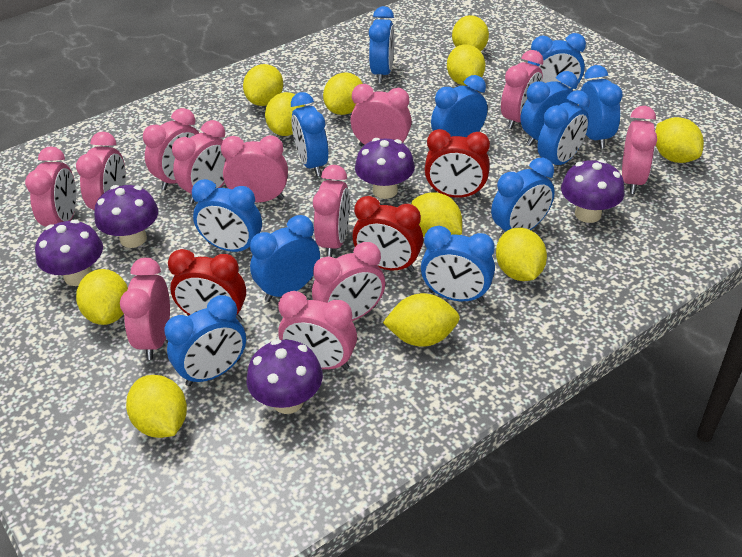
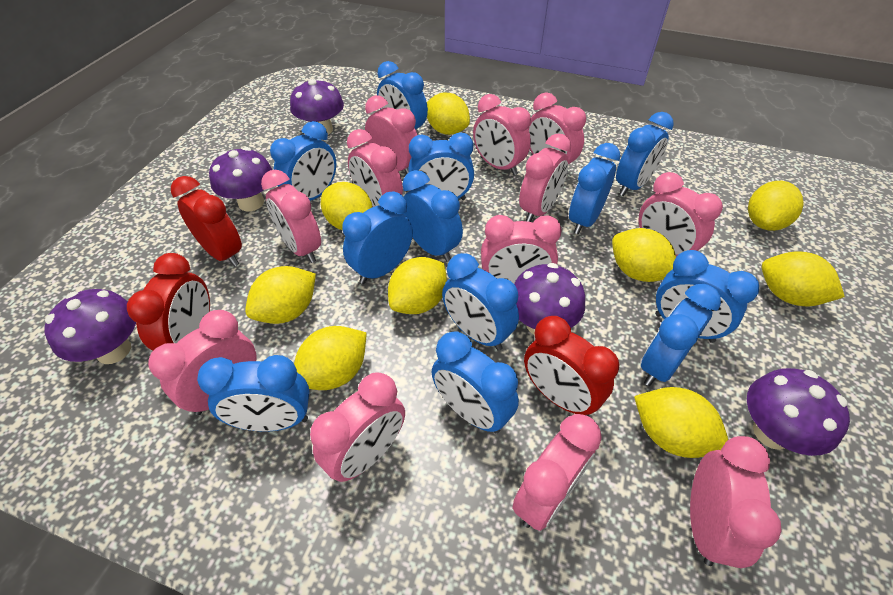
yellow lemon: [76,269,128,325] [126,375,187,438] [243,64,283,106] [265,92,305,136] [323,72,363,115] [383,293,460,347] [411,192,462,237] [447,44,485,86] [452,15,489,51] [496,227,547,281] [655,117,704,163] = 11 -> [245,266,316,324] [294,326,367,390] [321,182,373,230] [388,257,447,314] [427,93,470,135] [612,228,676,282] [634,387,728,458] [748,181,804,231] [762,251,845,306] = 9

